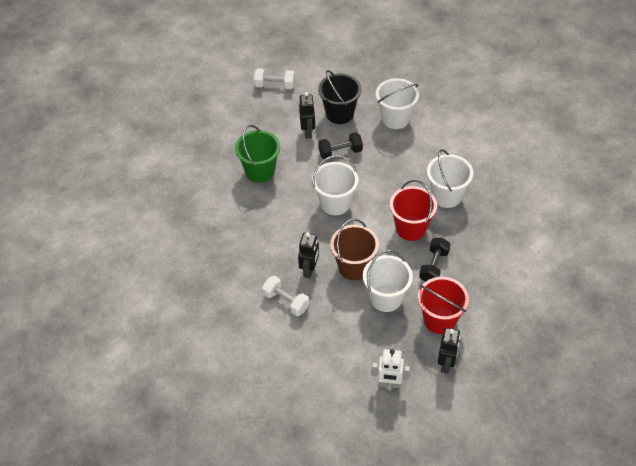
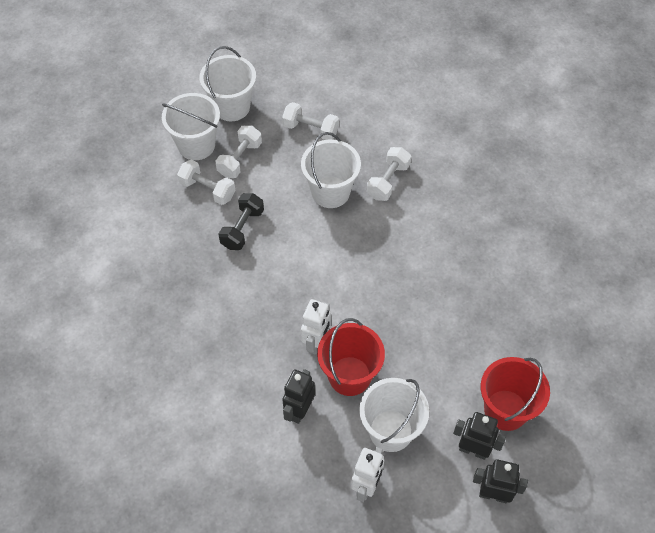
black bucket: [318,70,361,124] = 1 -> none = 0
black dumbbell: [318,132,363,159] [419,238,451,282] = 2 -> [219,193,264,250] = 1
brown bucket: [330,219,379,280] = 1 -> none = 0
green bucket: [235,125,280,183] = 1 -> none = 0
white dumbbell: [254,68,295,89] [262,276,309,316] = 2 -> [177,159,235,205] [215,125,262,178] [282,102,339,140] [367,147,411,201] = 4
white robot: [371,349,410,388] = 1 -> [301,299,331,355] [351,447,384,502] = 2

